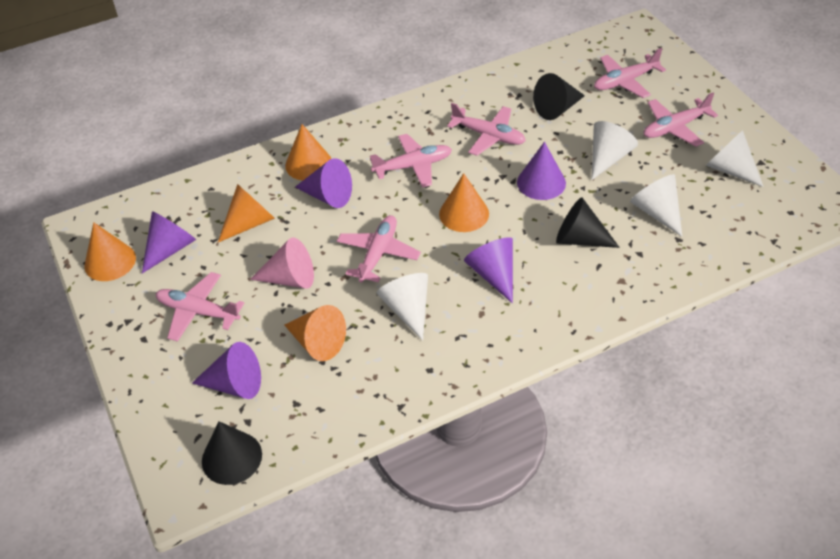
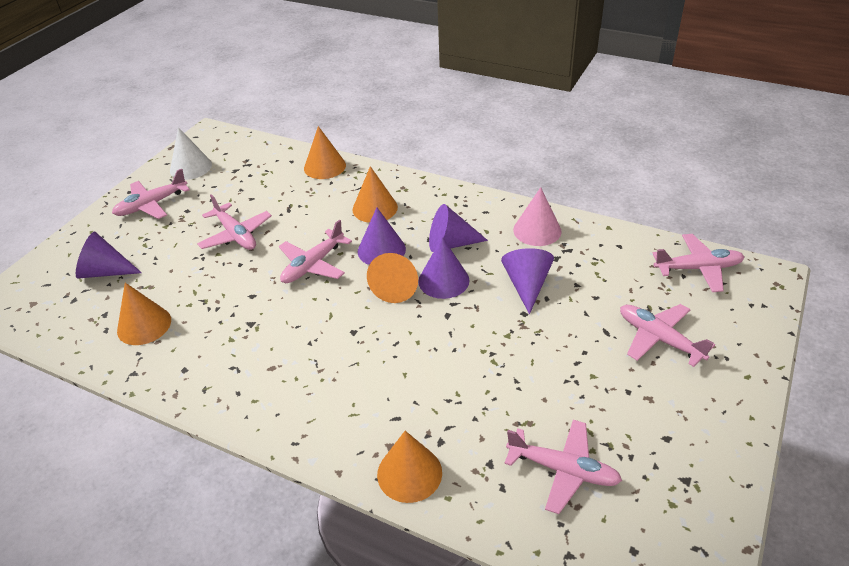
black cone: [202,421,262,485] [533,73,585,120] [556,198,620,248] = 3 -> none = 0
white cone: [377,273,428,341] [591,121,638,180] [630,174,682,236] [705,130,764,187] = 4 -> [170,127,212,180] = 1

